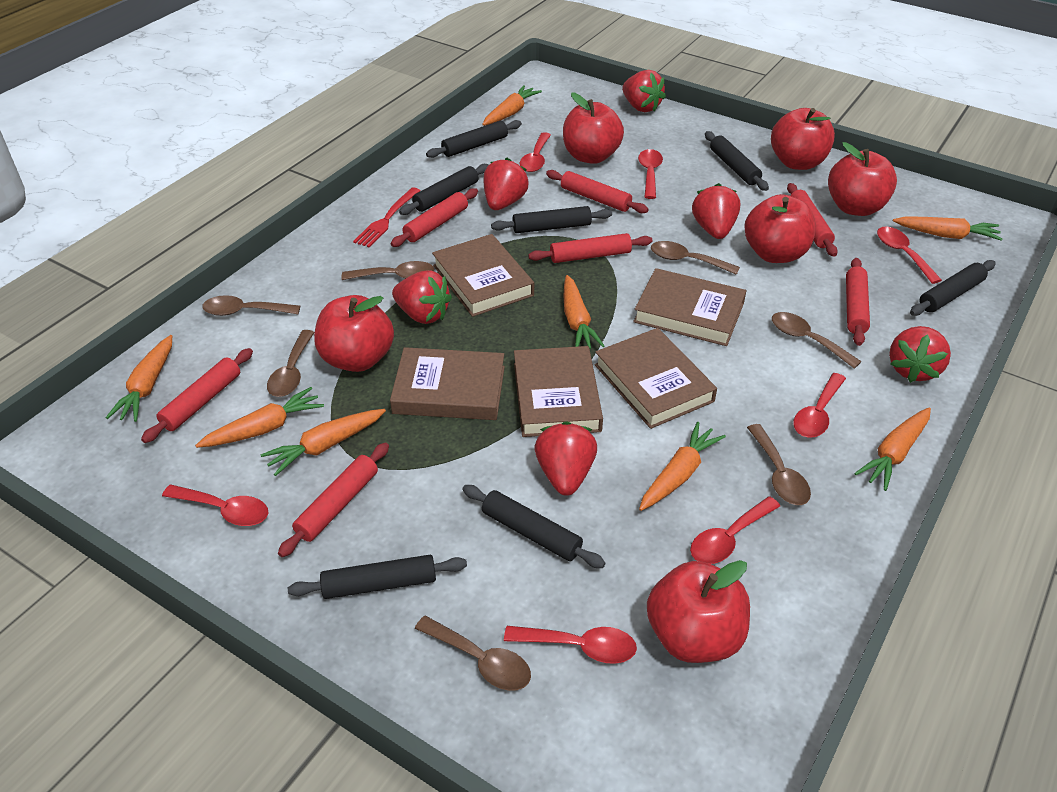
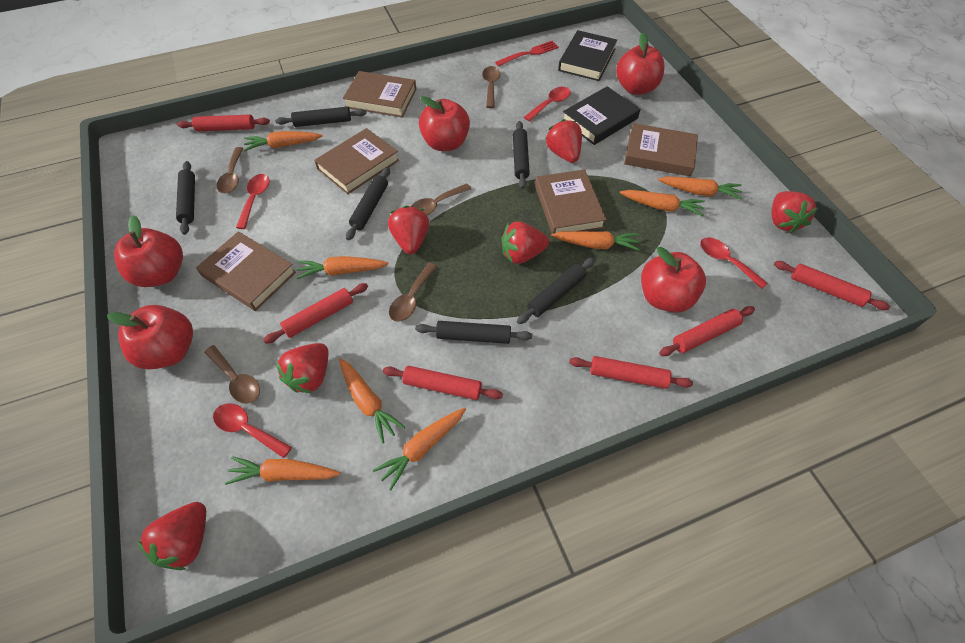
black book: none = 0 -> [558,30,617,81] [563,86,640,145] = 2
black rolling pin: [288,555,467,599] [399,164,489,215] [426,120,522,158] [462,485,605,568] [491,206,612,233] [705,131,769,191] [910,260,996,316] = 7 -> [176,161,195,235] [275,107,367,127] [346,167,390,241] [415,321,532,344] [513,121,530,189] [517,258,595,324] = 6
brown spoon: [202,295,300,316] [267,330,315,397] [342,261,434,280] [415,616,531,691] [651,241,740,275] [747,424,811,505] [772,312,862,369] = 7 -> [204,345,260,404] [217,147,244,193] [389,263,437,322] [411,183,471,215] [482,66,500,108] = 5
red apple: [314,295,394,372] [563,92,624,164] [647,560,750,663] [744,194,816,263] [771,108,835,170] [828,142,897,216] = 6 -> [107,305,193,369] [114,215,183,287] [419,96,470,151] [616,33,665,95] [641,247,706,313] = 5
red rolling pin: [141,348,253,443] [278,443,389,557] [391,188,478,247] [528,233,652,263] [546,170,648,213] [787,183,838,257] [846,258,870,346] = 7 -> [177,114,270,132] [263,283,368,344] [383,366,503,400] [569,356,693,389] [659,306,755,356] [774,261,890,310] = 6
red spoon: [162,485,268,526] [504,626,637,664] [520,132,551,172] [638,149,663,199] [690,496,780,564] [793,373,846,438] [877,227,942,284] = 7 -> [213,403,292,458] [236,174,269,229] [524,87,571,121] [700,237,768,289] = 4

